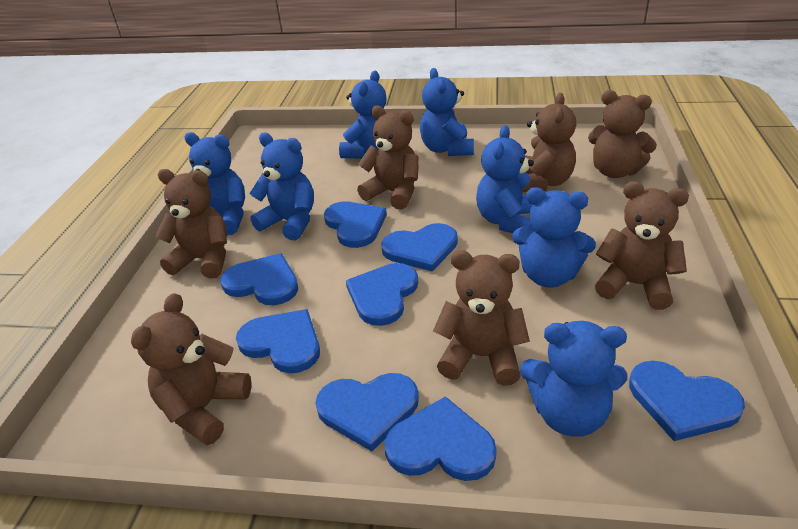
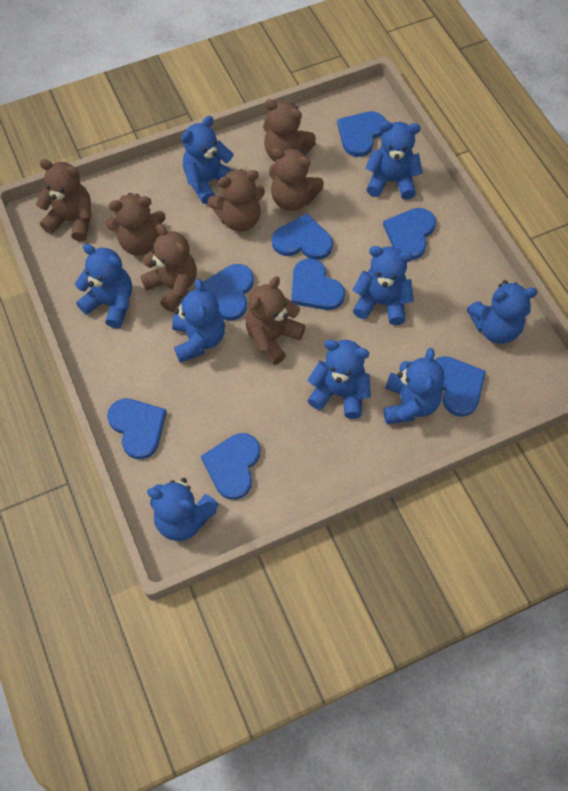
blue teddy bear: [184,132,245,235] [249,133,314,241] [339,71,387,158] [420,68,474,156] [476,125,534,233] [512,187,596,288] [520,321,627,437] = 7 -> [75,244,132,328] [147,478,219,541] [172,279,225,363] [181,116,234,204] [307,340,371,419] [353,246,414,325] [365,121,423,200] [384,348,445,424] [467,280,538,344] = 9

